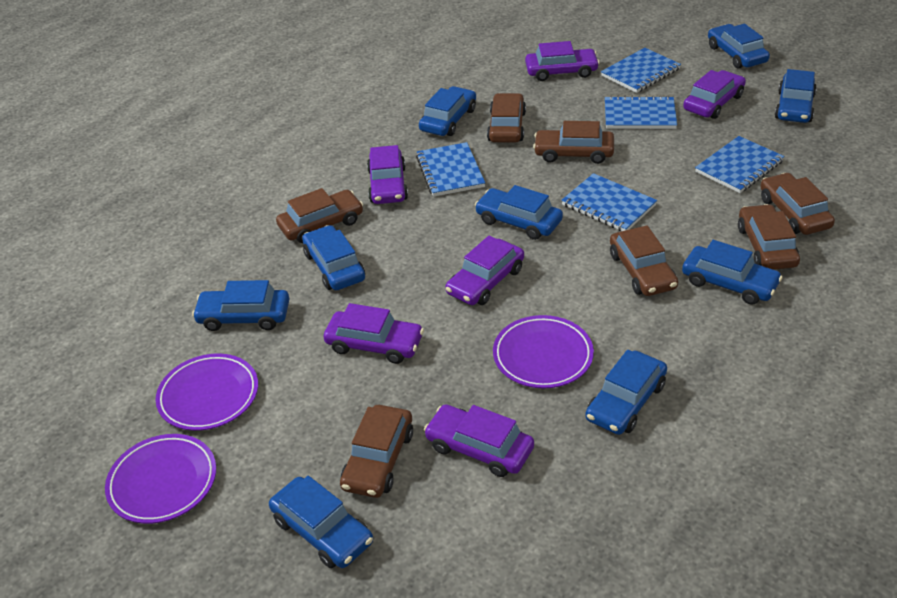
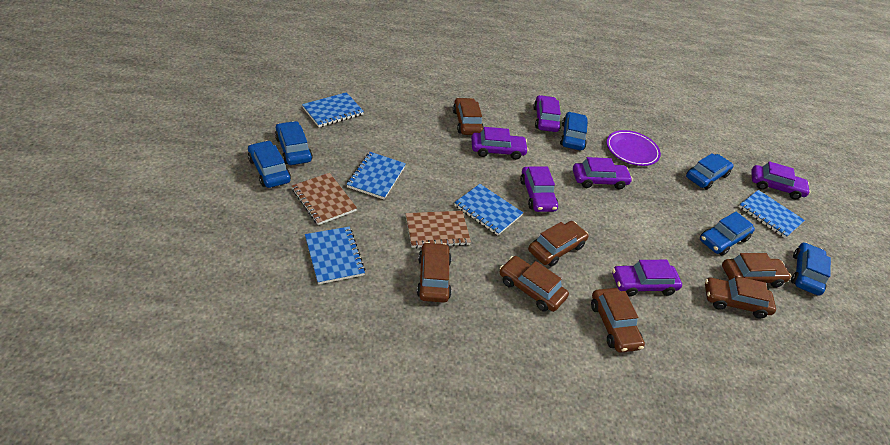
blue car: [192,280,290,331] [269,476,373,568] [302,225,365,290] [419,86,476,136] [475,185,563,240] [585,350,667,435] [682,240,783,305] [708,24,770,69] [775,69,817,123] = 9 -> [248,140,291,188] [275,121,313,165] [560,112,588,150] [686,153,734,190] [700,212,755,256] [791,242,831,296] = 6
brown notebook: none = 0 -> [292,173,357,225] [406,211,471,248] = 2
purple plate: [105,434,216,524] [156,353,258,431] [493,315,594,388] = 3 -> [606,130,661,166] = 1

